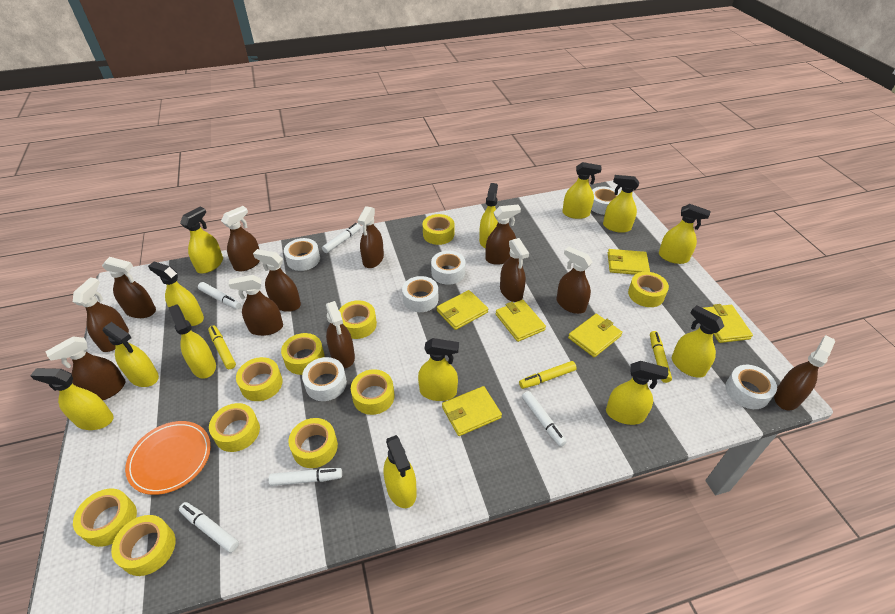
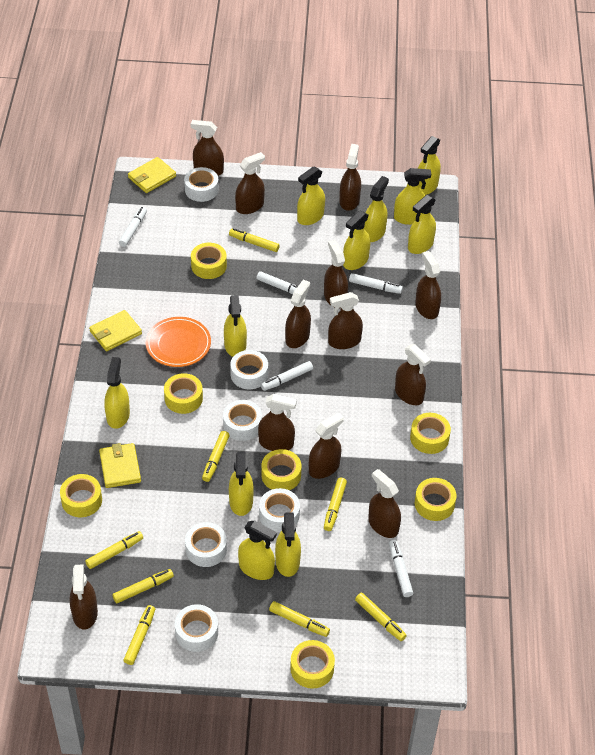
yellow marker: [208,326,236,369] [519,361,577,389] [650,331,672,383] = 3 -> [85,531,143,569] [113,569,174,603] [124,605,155,665] [202,431,230,482] [229,228,280,252] [269,601,330,637] [324,478,347,531] [355,593,407,641] = 8
yellow spray bottle: [30,368,114,430] [103,322,159,387] [148,262,204,326] [168,304,216,378] [180,207,223,274] [384,435,417,508] [418,338,459,401] [479,183,498,248] [562,162,602,219] [603,175,639,233] [606,361,668,425] [659,204,711,264] [672,305,724,378] = 13 -> [104,357,130,429] [224,295,247,357] [229,452,254,516] [238,520,277,580] [275,512,301,577] [297,166,325,225] [343,211,370,270] [364,176,389,242] [394,168,431,225] [408,195,436,254] [418,136,441,195] = 11
yellow tape: [73,489,137,547] [111,515,176,576] [209,403,260,452] [236,357,282,401] [281,333,325,375] [288,418,338,468] [339,300,377,339] [351,369,394,415] [423,214,454,245] [628,272,669,307] = 10 -> [60,474,102,517] [164,373,203,414] [191,243,227,279] [261,449,302,490] [290,640,335,689] [410,413,451,454] [415,478,456,521] = 7
yellow wallet: [437,290,488,330] [442,386,502,436] [496,300,546,342] [568,314,622,357] [608,249,650,275] [703,304,753,343] = 6 -> [89,310,142,351] [99,443,141,488] [128,157,176,193] = 3

